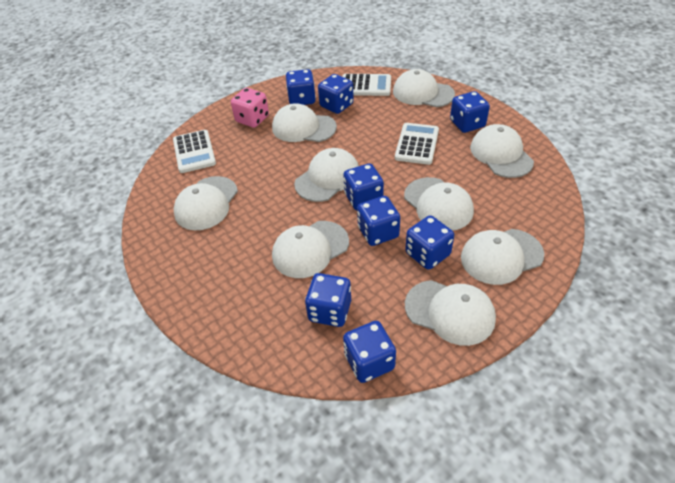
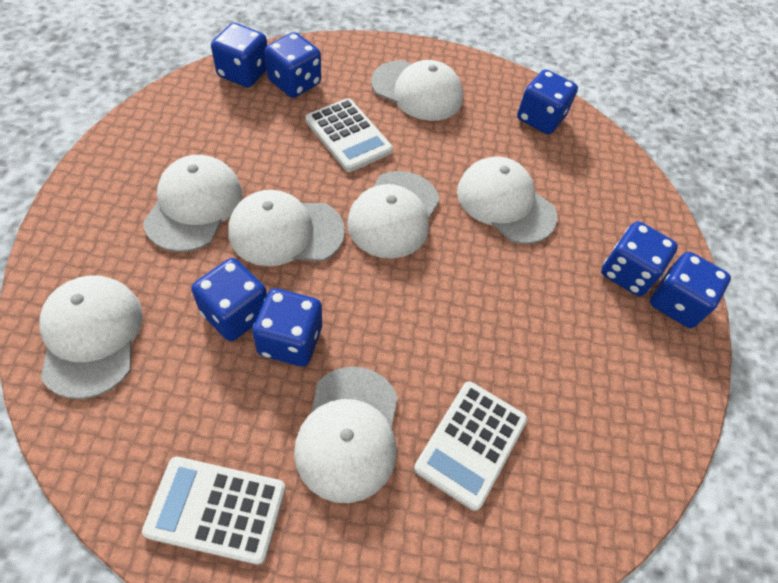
blue dice: [286,69,316,105] [305,273,351,327] [318,74,354,114] [343,163,384,210] [343,321,396,383] [357,196,400,246] [405,215,454,270] [450,91,490,133] = 8 -> [191,258,267,341] [211,23,267,88] [252,288,322,367] [265,32,321,98] [517,69,578,134] [601,221,678,296] [650,252,731,328] = 7
pink dice: [231,88,269,128] = 1 -> none = 0
white cap: [173,176,238,230] [272,103,337,142] [272,221,349,278] [294,148,359,202] [393,69,455,107] [404,177,474,231] [405,280,496,346] [461,229,544,285] [470,124,534,178] = 9 -> [39,275,143,399] [143,155,242,252] [228,190,345,266] [294,367,398,503] [347,171,440,259] [371,60,463,121] [457,157,557,244] = 7

